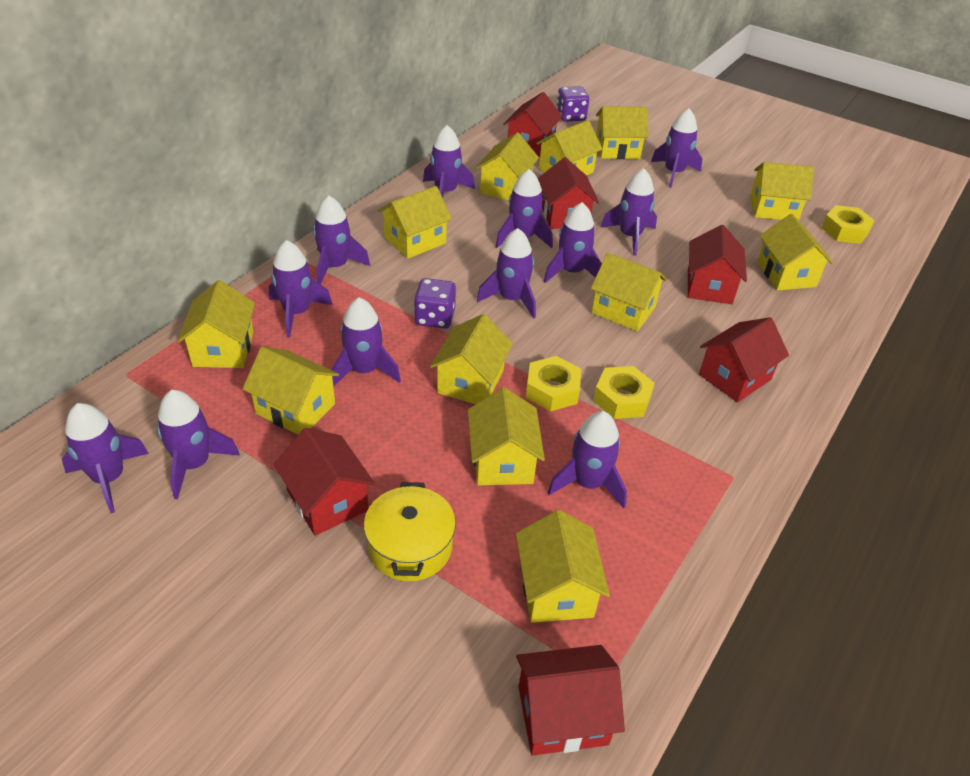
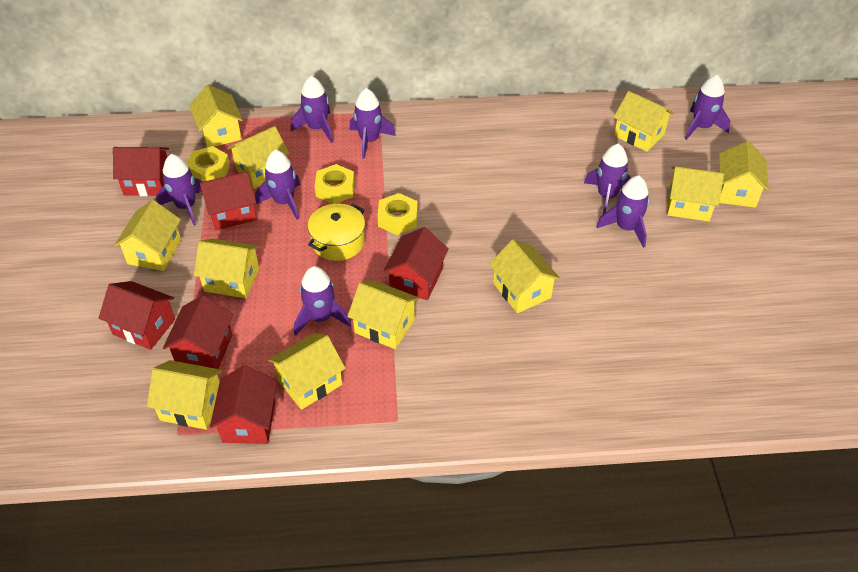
purple dice: [414,278,456,329] [556,86,589,122] = 2 -> none = 0
purple rocket: [62,403,149,513] [157,390,240,499] [269,240,333,337] [313,196,370,284] [331,297,401,387] [423,125,475,198] [477,228,536,319] [495,169,553,248] [544,202,602,283] [547,411,627,508] [600,169,657,256] [651,108,702,188] = 12 -> [156,154,203,226] [255,150,301,220] [291,76,333,143] [294,266,352,336] [350,88,396,159] [584,144,631,214] [596,175,649,248] [685,75,730,140] = 8
yellow house: [177,280,255,368] [243,347,339,435] [378,186,452,259] [430,314,513,404] [468,387,545,486] [476,132,539,201] [516,510,610,623] [536,120,602,175] [591,253,667,331] [596,106,649,159] [750,162,814,220] [757,214,833,291] = 12 -> [114,200,181,271] [147,360,222,430] [189,85,243,147] [194,238,259,298] [227,126,290,189] [268,333,346,410] [347,280,419,349] [489,239,560,313] [614,91,674,152] [667,167,724,221] [719,141,769,208] = 11

